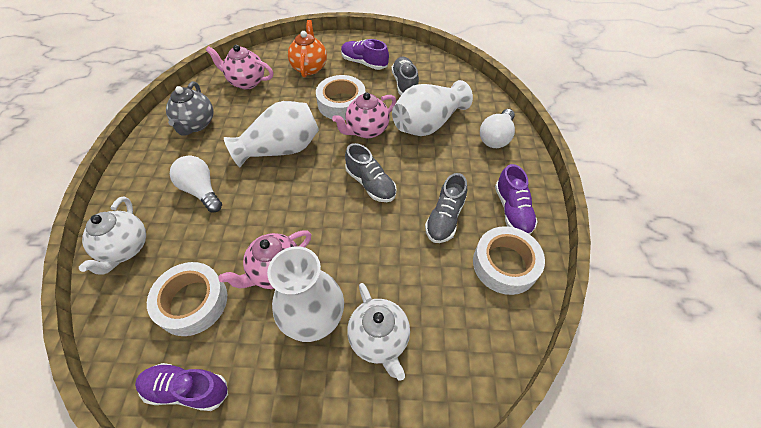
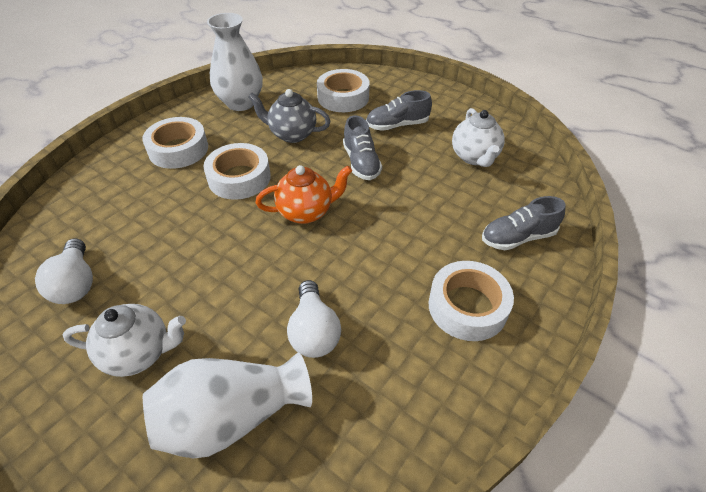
pink teapot: [206,45,273,89] [218,230,311,289] [332,92,396,138] = 3 -> none = 0
purple shoe: [135,363,228,411] [341,39,389,70] [495,164,538,234] = 3 -> none = 0
white tape: [147,262,227,336] [316,75,365,120] [473,226,545,295] = 3 -> [142,117,208,169] [203,143,271,200] [317,69,370,112] [429,261,514,341] = 4
white vase: [224,101,319,167] [267,246,344,342] [392,80,473,136] = 3 -> [143,352,312,458] [207,13,263,111] = 2

